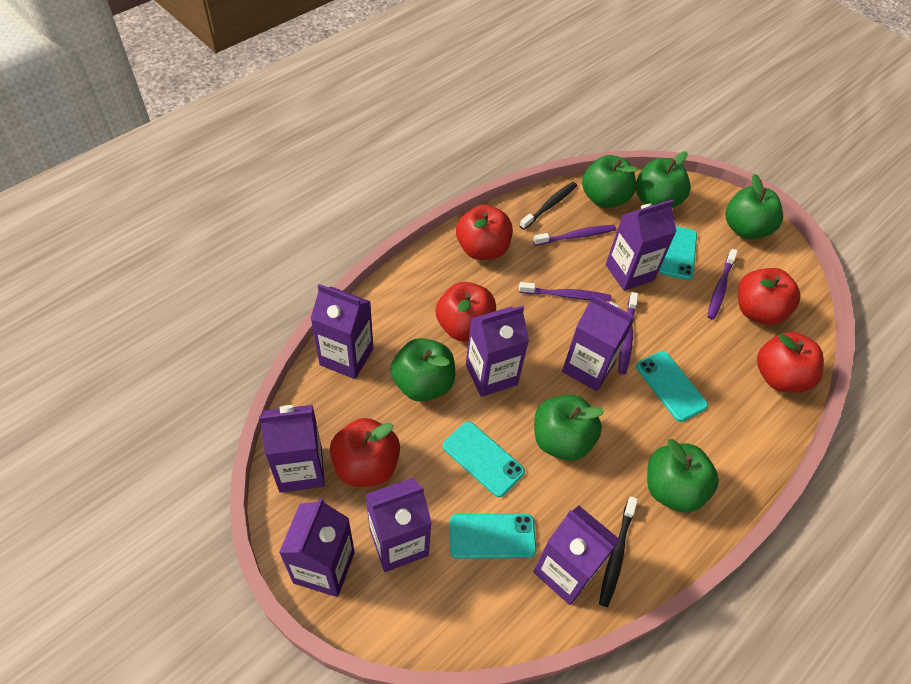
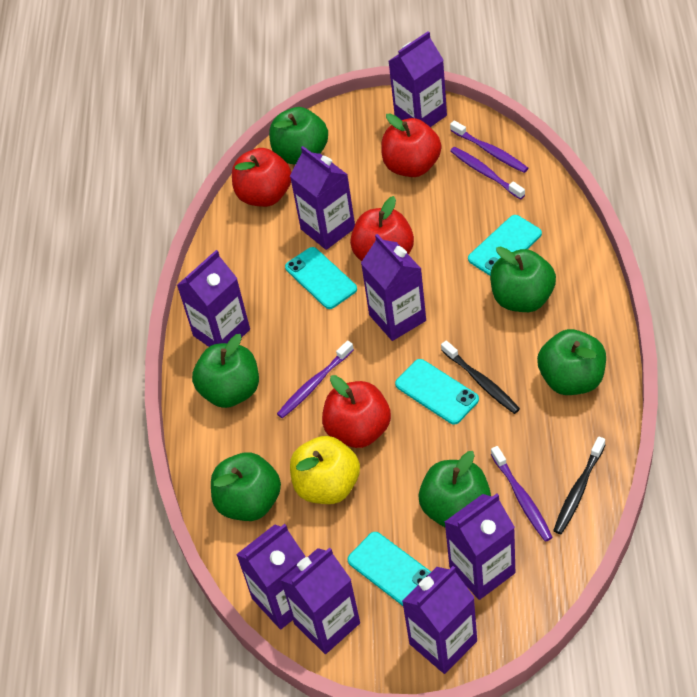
red apple: [330,418,400,487] [435,282,496,342] [456,204,513,260] [738,268,800,325] [757,332,824,393] = 5 -> [232,148,292,207] [322,375,391,448] [350,196,414,261] [381,113,441,177] = 4
yellow apple: none = 0 -> [290,436,360,504] = 1

